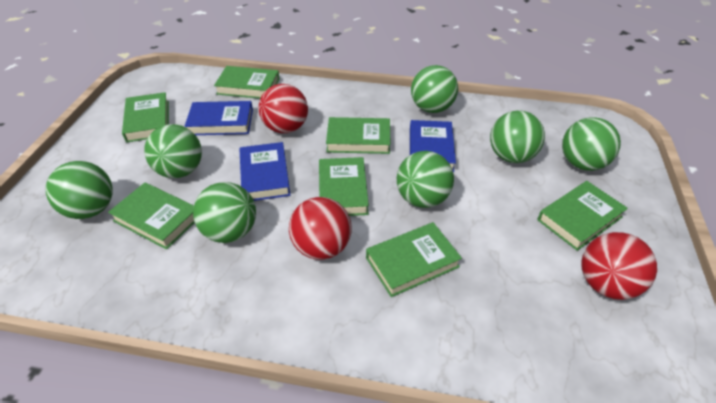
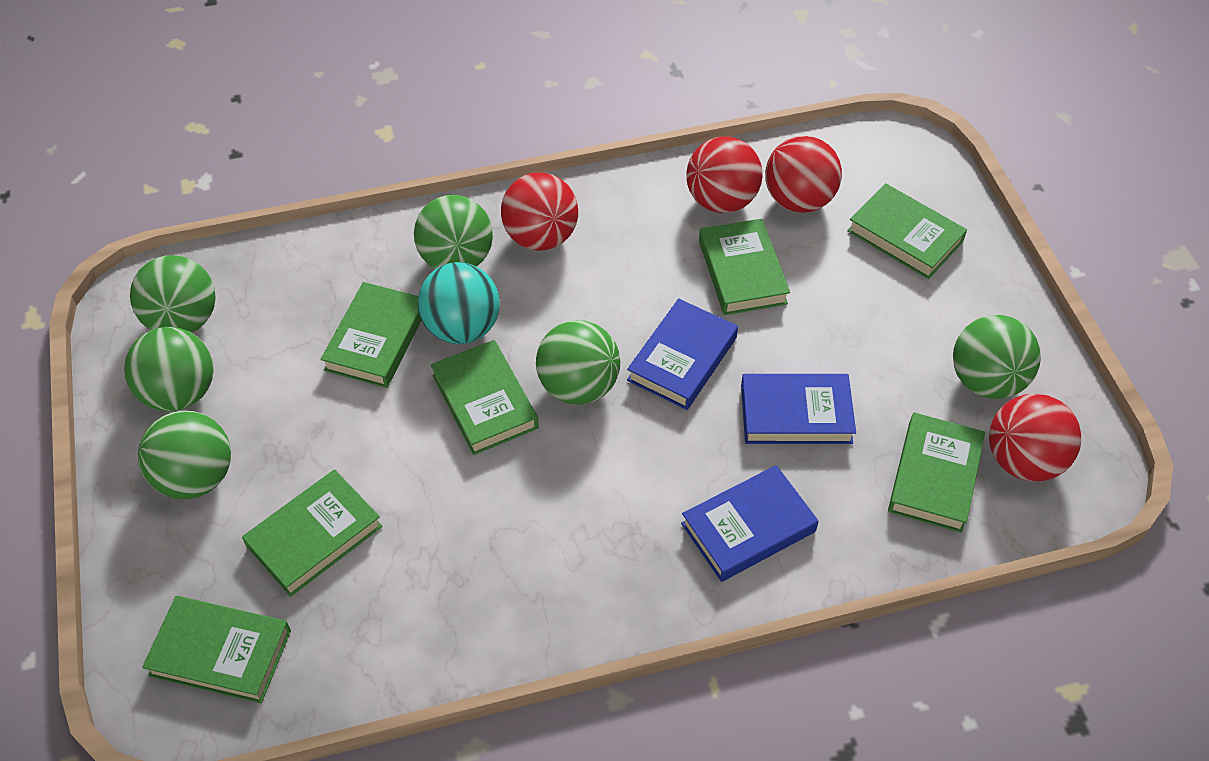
green ball: [46,161,113,219] [144,124,202,178] [193,182,256,243] [397,151,454,208] [411,65,458,113] [490,111,545,163] [562,117,621,171] = 7 -> [124,327,214,412] [130,255,215,333] [138,411,231,499] [414,195,493,269] [536,320,620,405] [953,315,1041,399] = 6
red ball: [259,84,308,133] [289,197,352,260] [581,232,657,300] = 3 -> [501,172,578,251] [686,136,762,213] [765,136,842,213] [989,394,1081,481] = 4
turquoise ball: none = 0 -> [418,262,500,344] = 1

